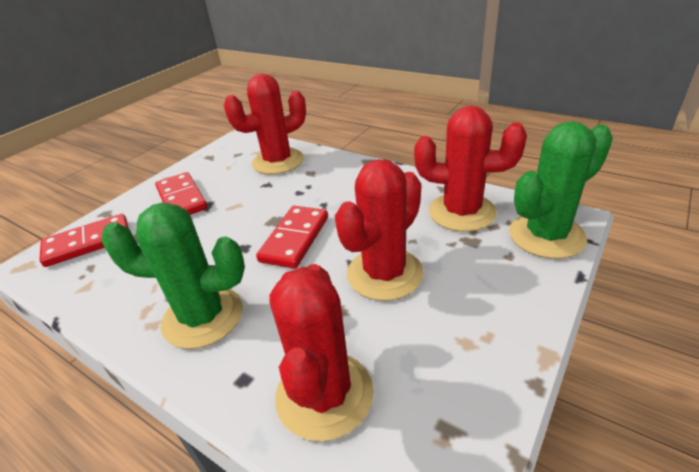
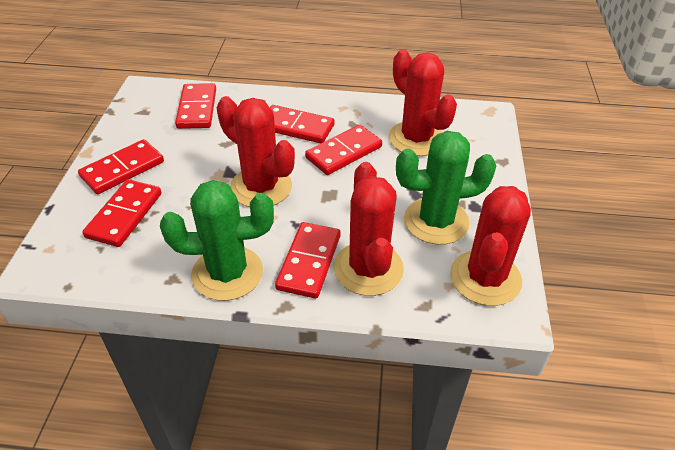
red domino: [39,214,128,267] [155,172,207,215] [256,206,328,269] = 3 -> [78,139,164,194] [82,179,162,247] [175,83,216,129] [270,105,335,143] [275,222,341,298] [305,125,382,175] = 6

